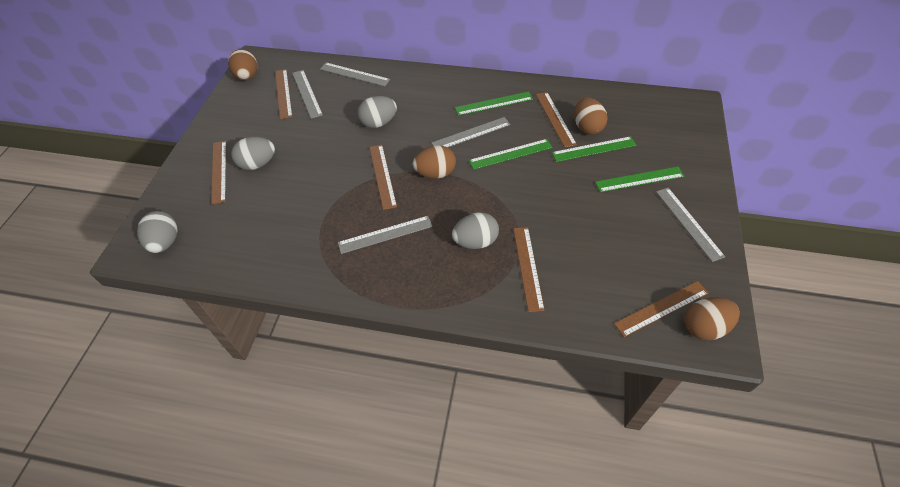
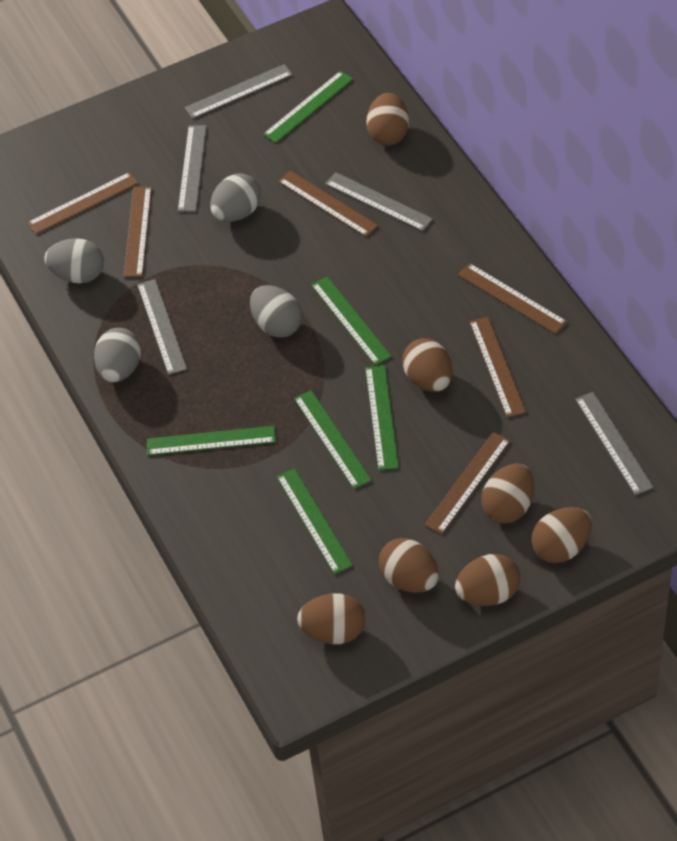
brown egg: [228,49,257,80] [413,145,456,179] [574,98,607,135] [684,297,740,340] = 4 -> [297,593,366,644] [367,93,409,146] [379,538,439,593] [402,338,453,392] [455,554,520,606] [481,464,534,524] [531,507,592,563] = 7
green ruler: [455,92,533,116] [469,139,553,170] [552,136,636,162] [595,167,684,192] = 4 -> [147,426,276,455] [263,71,353,143] [277,468,353,574] [294,390,372,489] [311,277,392,365] [365,365,399,470] = 6

